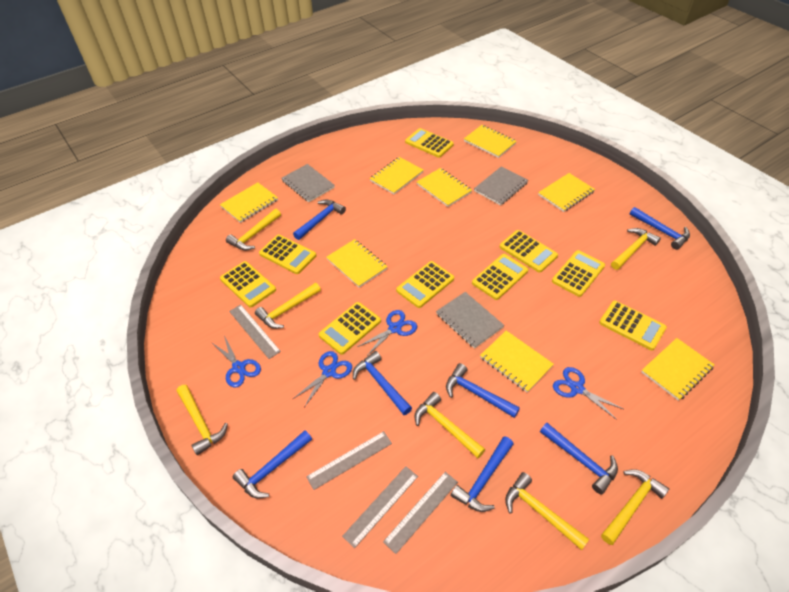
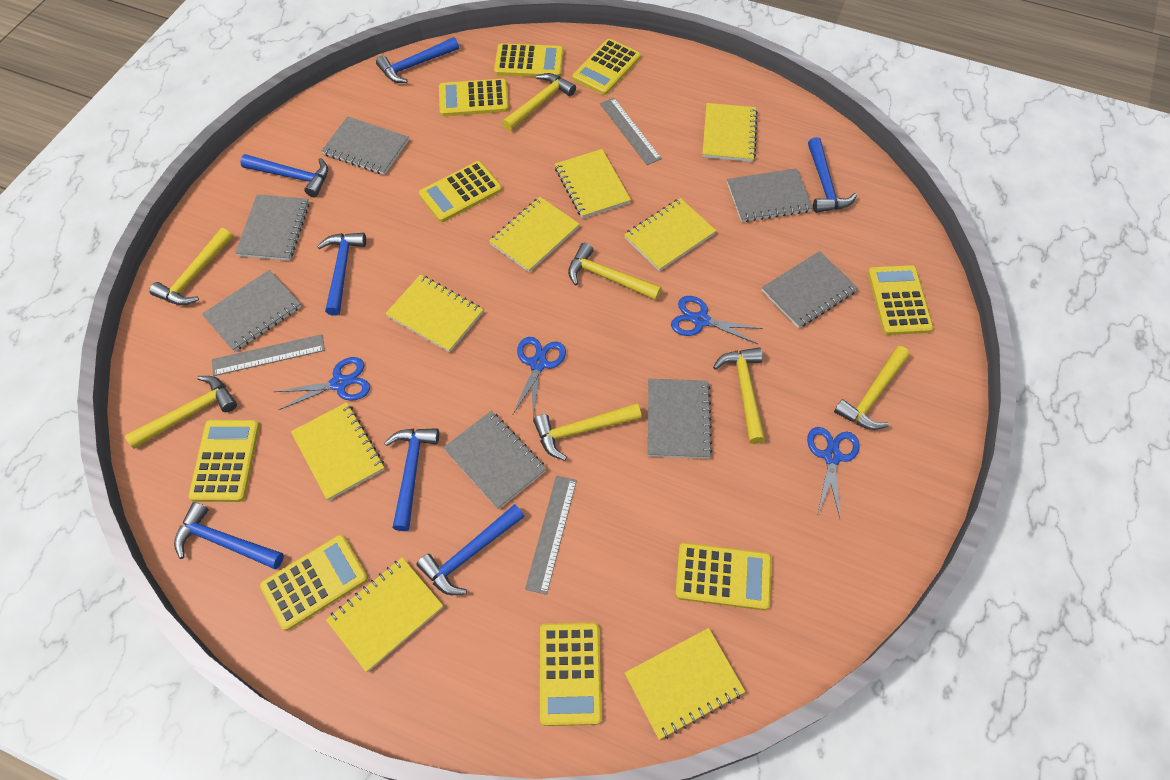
grey notebook: [282,164,335,202] [436,292,504,349] [474,166,528,205] = 3 -> [202,270,301,352] [235,195,309,261] [321,116,409,175] [443,411,546,510] [648,379,712,459] [727,168,813,222] [762,251,858,328] = 7
grey ruler: [229,305,281,359] [306,431,392,490] [342,466,418,548] [383,472,458,554] = 4 -> [212,334,325,376] [525,476,577,595] [600,98,662,165] = 3

